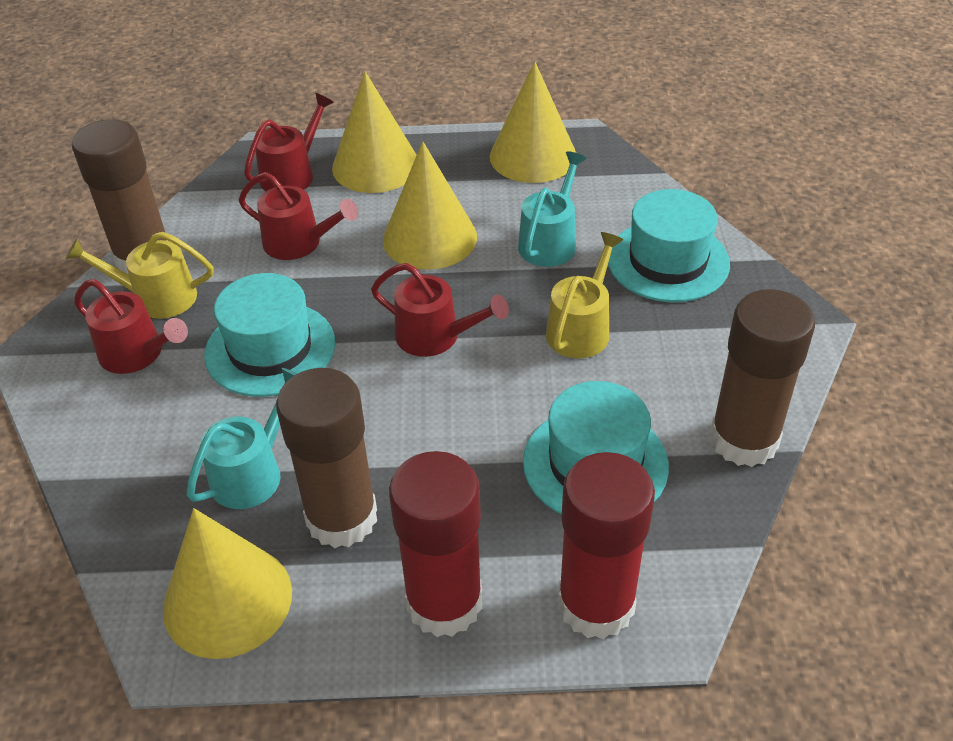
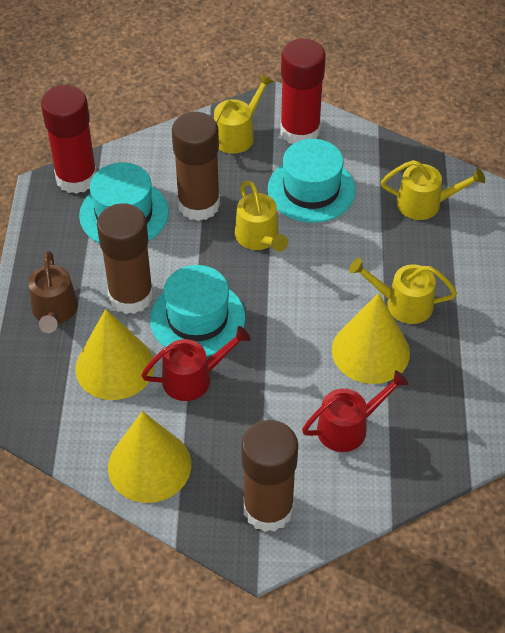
brown watering can: none = 0 -> [28,251,78,333] = 1
red watering can: [74,279,188,374] [239,172,358,260] [244,93,334,191] [371,263,509,357] = 4 -> [141,326,251,401] [302,370,408,452] = 2
turquoise watering can: [186,368,298,509] [518,151,587,267] = 2 -> none = 0
yellow cone: [163,508,292,659] [332,71,417,193] [383,141,477,270] [490,62,576,183] = 4 -> [75,309,154,400] [108,411,191,503] [332,293,410,384] = 3
yellow watering can: [66,232,214,319] [546,232,623,359] = 2 -> [214,74,274,154] [235,181,288,252] [349,258,457,324] [381,160,485,220] = 4

